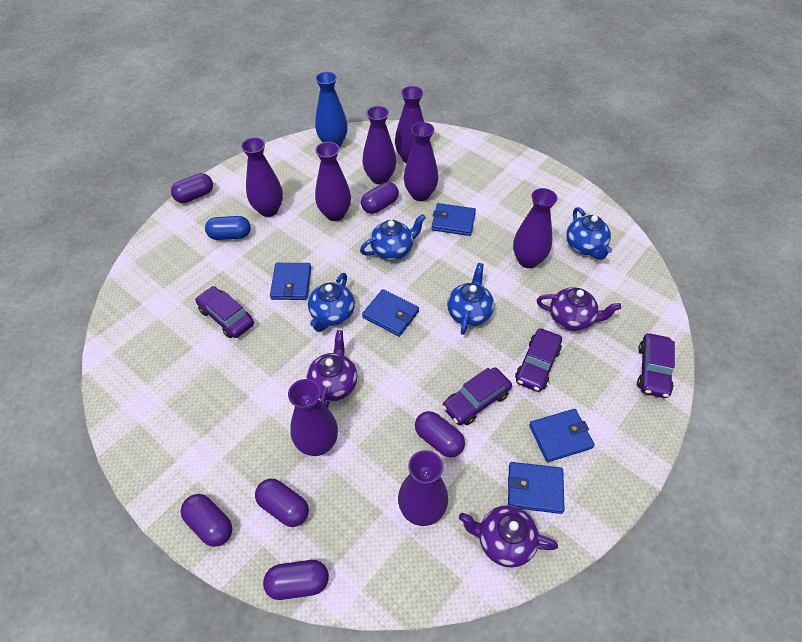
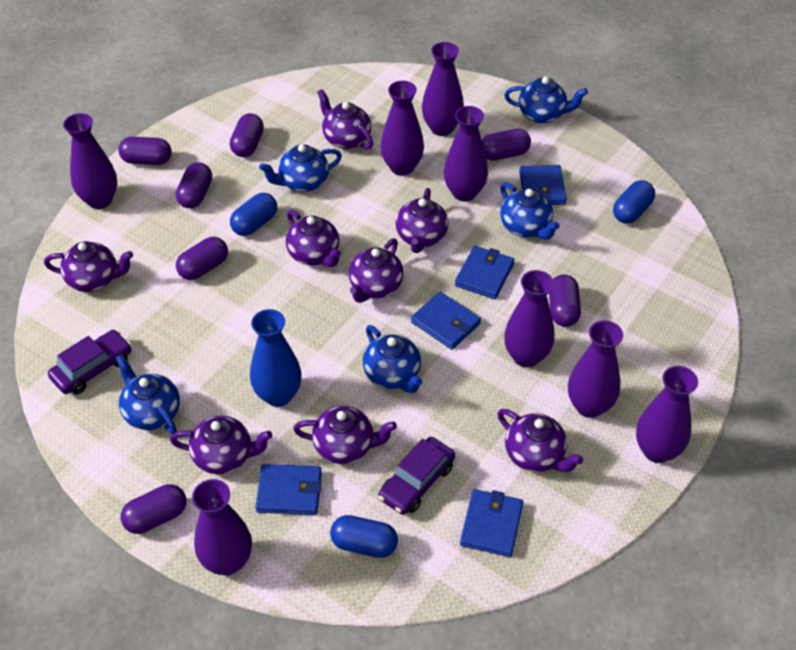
blue capsule: [205,216,251,240] = 1 -> [230,193,277,236] [330,515,398,558] [613,180,655,224] = 3
blue teapot: [308,273,355,332] [360,214,426,260] [447,263,494,335] [566,207,612,260] = 4 -> [116,354,180,434] [259,144,342,192] [363,325,422,393] [500,182,560,240] [504,77,588,123] = 5
purple capsule: [171,173,213,203] [181,494,232,547] [255,479,309,527] [263,560,329,600] [361,182,399,214] [415,411,465,457] = 6 -> [118,137,172,165] [121,484,187,534] [176,162,212,208] [176,237,228,280] [230,113,264,157] [482,129,531,161] [549,274,581,327] = 7
purple car: [195,286,254,338] [442,367,512,425] [515,328,562,392] [637,333,675,398] = 4 -> [48,330,132,394] [378,437,455,515] = 2
purple teapot: [306,330,357,408] [459,505,558,568] [537,287,621,331] = 3 -> [44,241,133,292] [170,416,272,474] [286,210,341,267] [293,406,397,464] [317,89,373,149] [349,238,404,303] [395,188,448,253] [497,409,583,472] = 8

